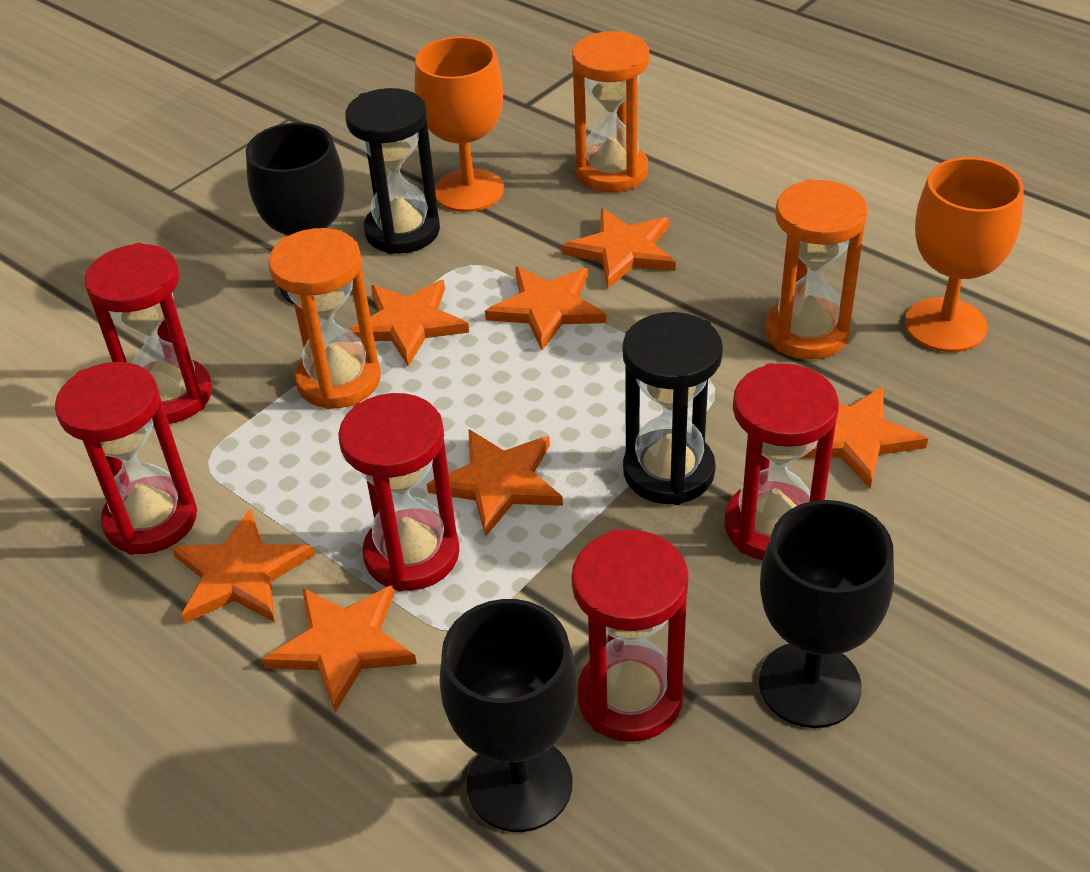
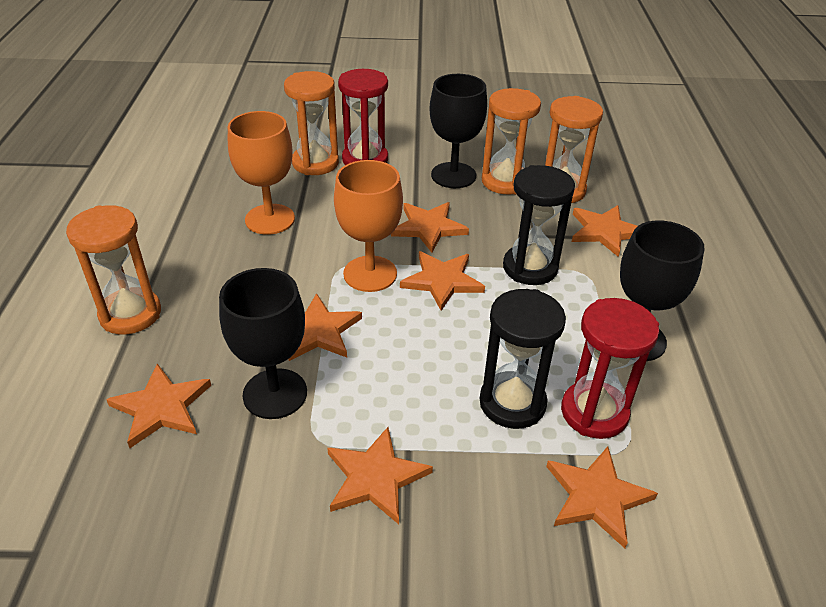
orange hourglass: [268,228,381,410] [572,31,650,192] [765,179,868,360] = 3 -> [66,205,161,335] [284,71,339,175] [482,88,541,194] [545,96,603,203] = 4
red hourglass: [55,362,197,555] [84,243,212,424] [338,393,460,592] [571,530,689,742] [724,363,839,560] = 5 -> [338,69,388,165] [561,298,659,439] = 2

